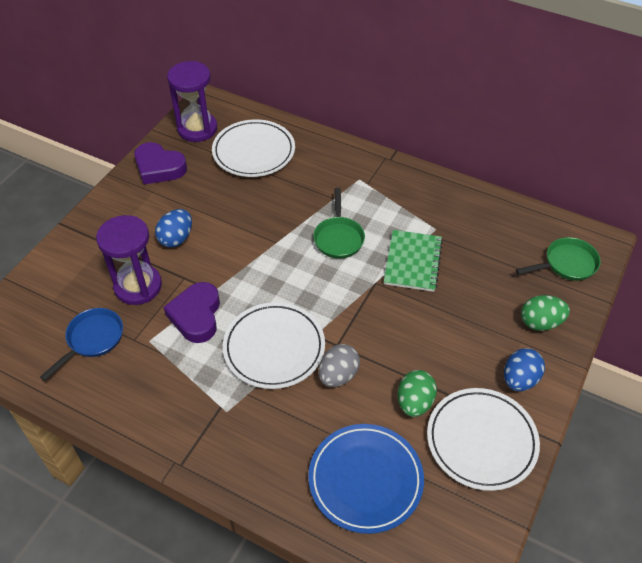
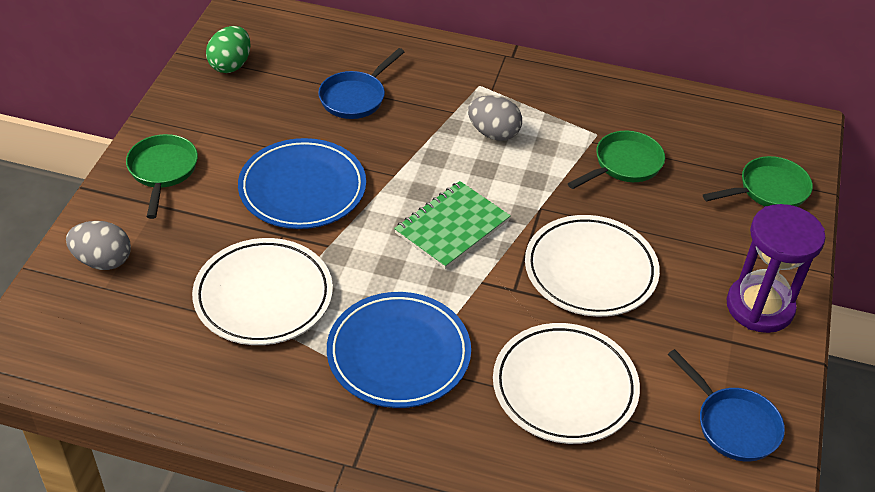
blue egg: [155,209,192,247] [504,348,545,391] = 2 -> none = 0
blue pan: [40,308,123,381] = 1 -> [318,48,404,119] [668,349,785,462] = 2
blue plate: [308,424,424,534] = 1 -> [238,138,366,229] [327,292,471,408] = 2
green egg: [398,370,437,417] [521,295,570,331] = 2 -> [206,26,251,73] = 1
green pan: [313,188,365,259] [516,237,601,281] = 2 -> [126,134,198,219] [568,131,665,189] [703,156,813,207] = 3
grey egg: [319,344,360,387] = 1 -> [66,221,131,270] [468,95,522,141] = 2
purple heart: [134,142,187,184] [163,282,220,343] = 2 -> none = 0
purple hourglass: [96,215,162,305] [167,61,217,142] = 2 -> [727,204,826,333] = 1

